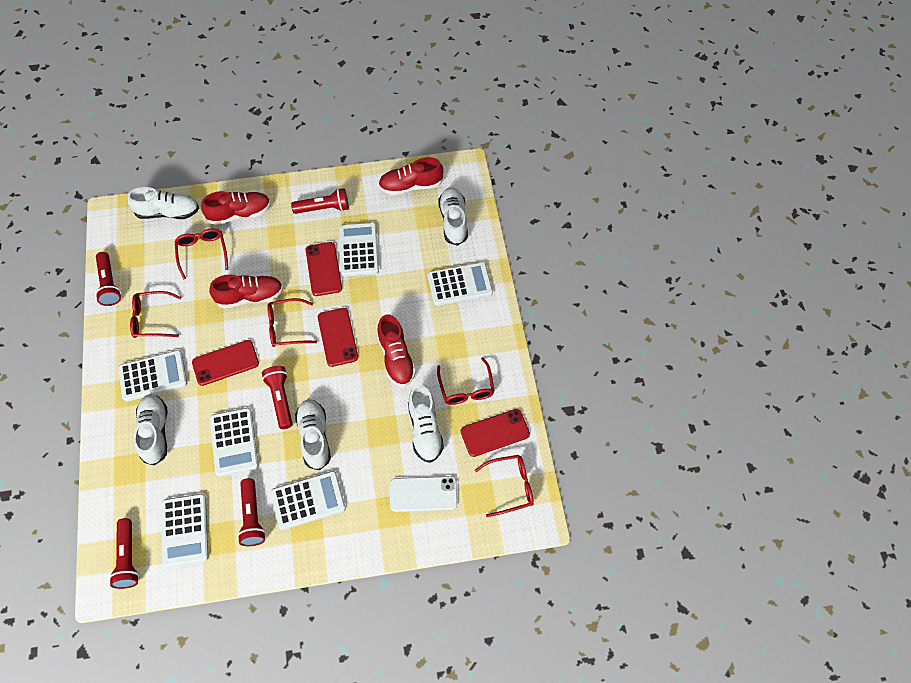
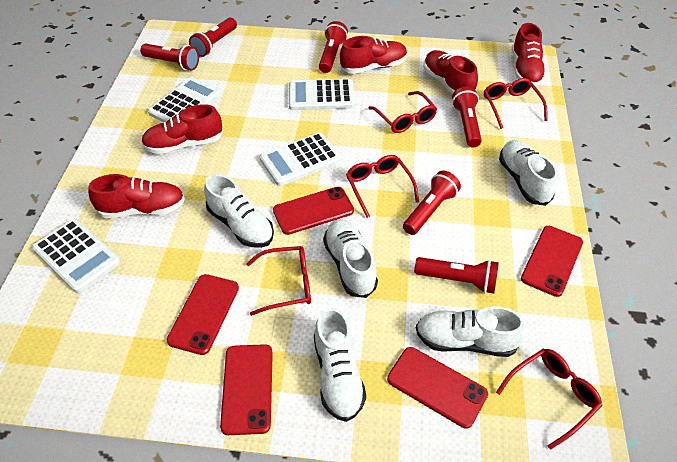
red flashlight: [95,252,121,306] [109,518,139,589] [237,478,266,546] [262,366,293,429] [291,188,349,214] = 5 -> [140,44,199,70] [189,18,237,57] [319,21,348,73] [403,170,461,235] [414,257,499,294] [452,87,482,148] = 6
red phone: [192,340,259,386] [306,242,342,296] [318,308,358,367] [461,409,530,457] = 4 -> [167,274,239,355] [220,344,273,435] [273,187,354,235] [387,347,488,429] [521,226,583,297] = 5
red shoe: [201,191,271,225] [209,274,283,308] [377,314,416,387] [378,157,443,195] = 4 -> [88,174,185,218] [141,104,223,154] [340,36,407,74] [424,50,478,95] [512,23,546,86] = 5
white calculator: [118,350,187,402] [161,494,209,568] [210,408,259,477] [271,471,346,530] [339,223,379,277] [427,262,493,306] = 6 -> [32,219,121,293] [148,77,221,122] [260,132,341,186] [289,79,355,110] = 4
white phone: [390,476,457,512] = 1 -> none = 0

